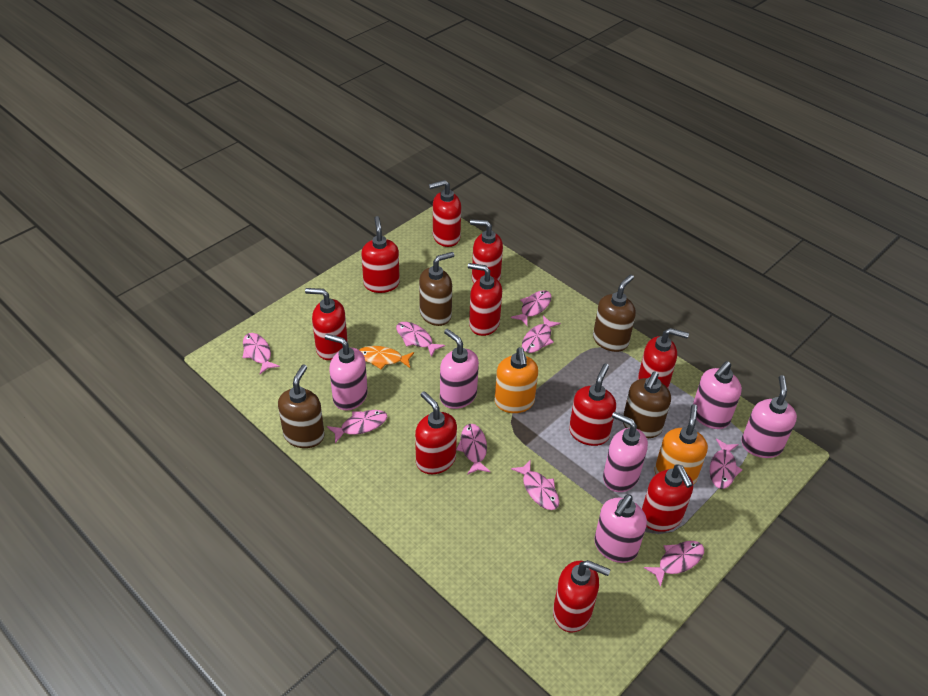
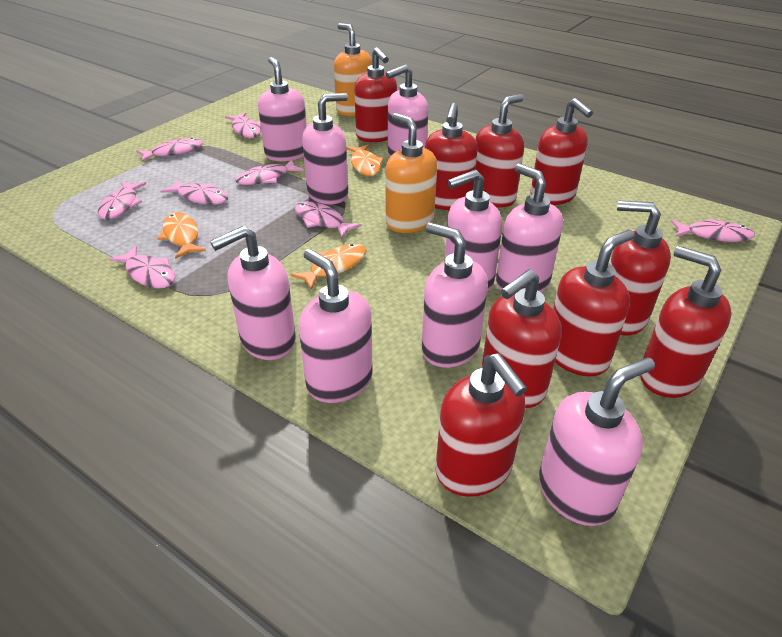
brown soap dispenser: [278,365,325,448] [419,252,454,326] [593,274,636,352] [623,371,671,438] = 4 -> none = 0
orange fish: [359,346,414,369] = 1 -> [158,212,206,259] [290,244,366,289] [346,144,384,176] = 3
pink fish: [243,333,280,374] [327,410,387,443] [396,322,445,357] [456,424,490,475] [511,290,552,327] [511,459,559,510] [522,315,561,353] [644,541,704,587] [710,438,743,489] = 9 -> [98,181,146,220] [109,246,175,289] [136,138,203,162] [160,179,228,205] [225,112,261,138] [235,159,304,185] [295,201,362,238] [670,218,755,242] = 8
pink soap dispenser: [325,334,368,410] [440,329,479,409] [594,494,647,563] [603,412,648,492] [693,361,742,429] [741,375,797,458] = 6 -> [210,226,296,360] [258,57,307,161] [299,249,373,403] [302,93,348,205] [386,65,428,157] [422,222,488,368] [445,170,502,292] [496,164,563,292] [539,357,655,526] = 9
red soap dispenser: [305,288,348,360] [361,216,400,293] [415,391,457,474] [429,180,461,247] [468,263,502,336] [470,219,503,283] [553,560,611,633] [569,363,616,446] [637,328,689,388] [642,464,693,532] = 10 -> [354,47,397,142] [425,103,478,210] [435,353,527,497] [473,94,524,207] [482,269,561,408] [530,98,593,205] [553,230,634,376] [609,201,671,336] [640,246,732,398] = 9

